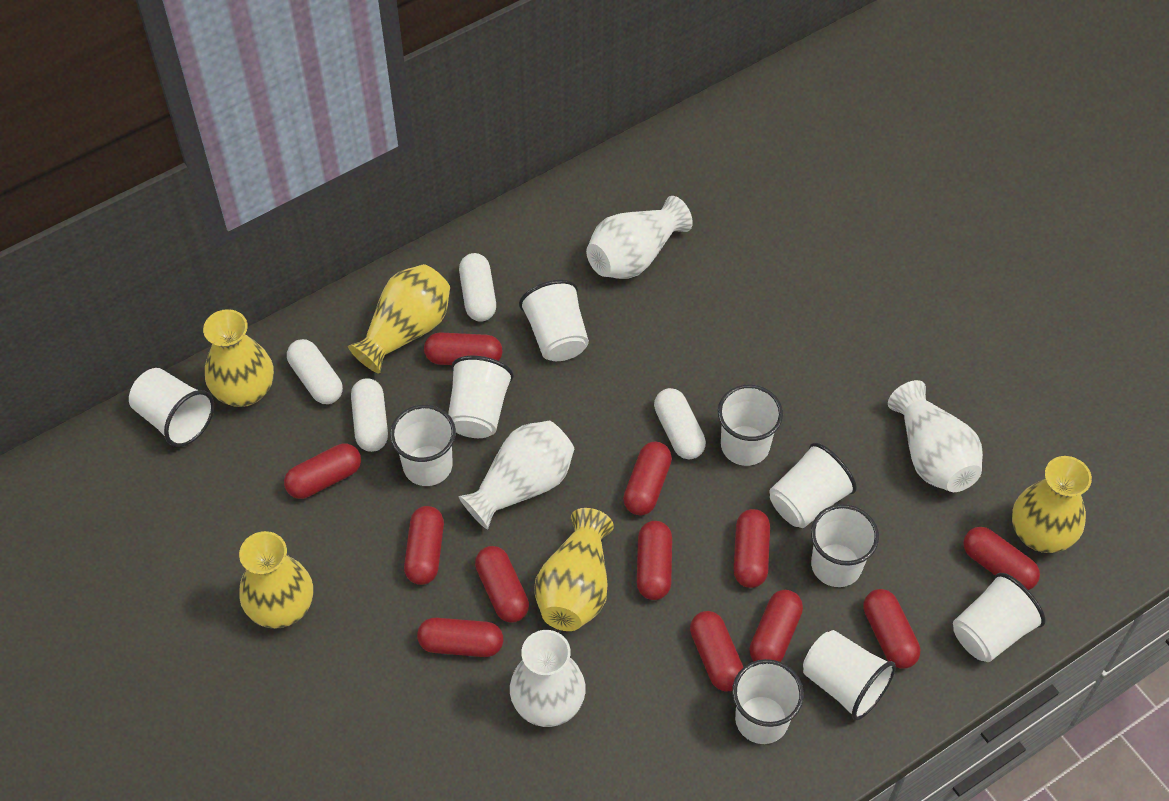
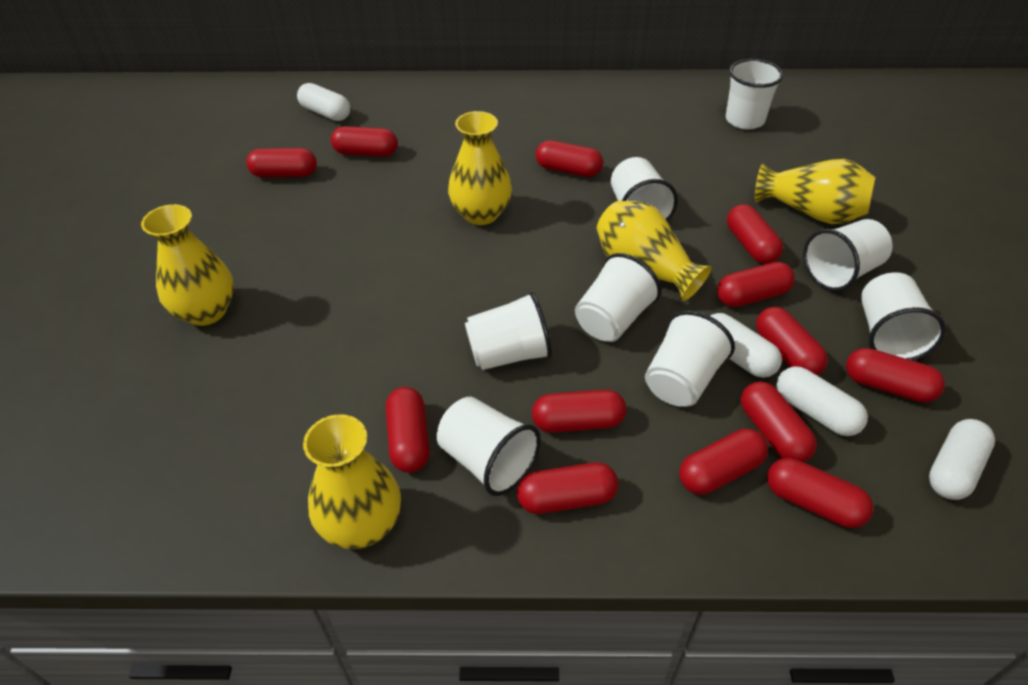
red capsule: [284,443,361,499] [404,506,444,585] [417,618,503,657] [424,332,503,365] [475,546,529,623] [623,441,672,515] [637,521,672,600] [690,611,743,691] [734,509,770,588] [749,590,803,662] [863,589,920,669] [963,527,1040,590] = 12 -> [246,148,317,178] [331,126,398,157] [386,387,430,473] [517,462,618,514] [532,389,626,433] [535,140,603,177] [679,429,768,495] [717,262,795,307] [727,204,783,264] [741,382,817,462] [756,307,828,375] [767,458,874,528] [846,348,945,403] = 13
white cup: [129,368,214,447] [390,405,456,486] [448,356,514,438] [519,280,589,361] [718,384,783,466] [732,659,804,744] [769,443,857,528] [803,630,896,720] [811,504,879,587] [953,573,1046,662] = 10 -> [437,397,541,496] [465,291,552,370] [575,253,661,342] [611,157,678,222] [645,310,735,407] [726,59,783,130] [803,219,892,291] [861,272,946,361] = 8
white vase: [459,421,574,530] [510,630,586,727] [586,196,693,279] [888,380,983,492] = 4 -> none = 0

